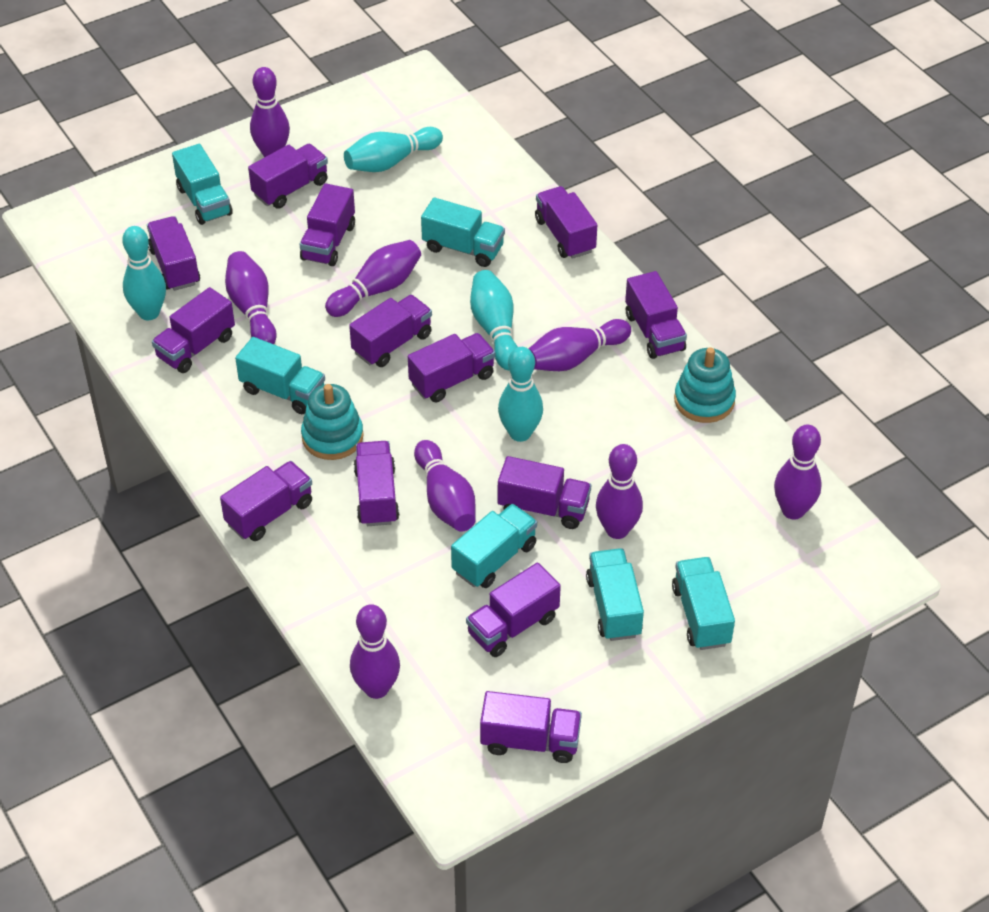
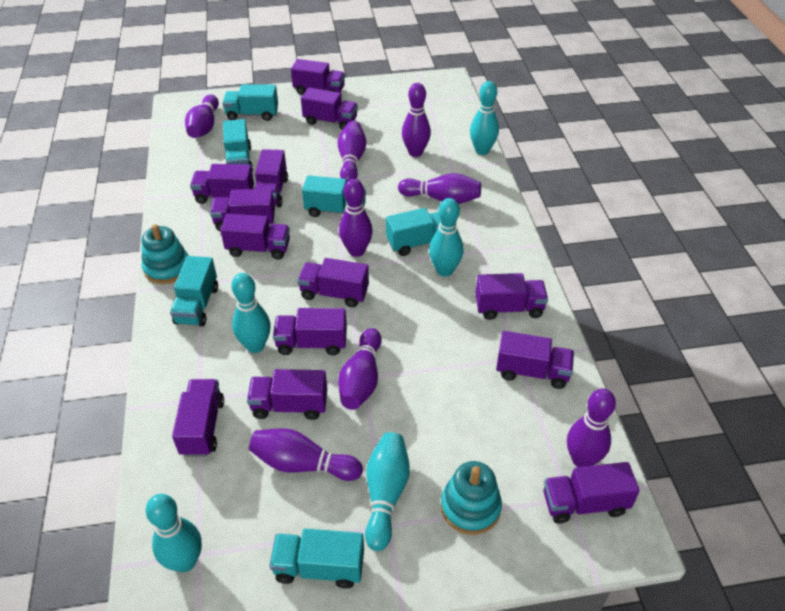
turquoise bowling pin: [122,226,166,320] [344,127,443,172] [470,270,518,370] [498,347,543,442] = 4 -> [146,494,202,572] [231,273,271,353] [365,432,410,551] [429,198,463,277] [470,81,499,155] = 5

